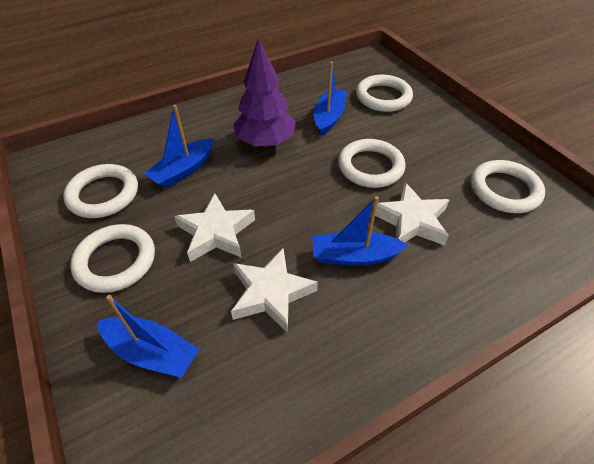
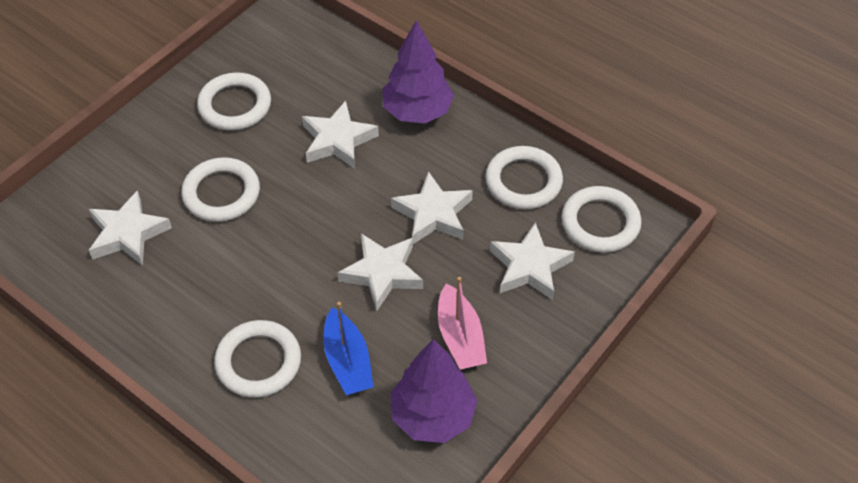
blue boat: [97,295,199,378] [144,105,213,189] [312,196,408,266] [314,62,347,136] = 4 -> [323,302,374,395] = 1
pink boat: none = 0 -> [438,277,487,370] = 1
purple tree: [233,38,296,147] = 1 -> [382,20,454,123] [390,339,478,443] = 2
white star: [174,193,255,262] [231,248,318,333] [375,183,449,245] = 3 -> [89,190,172,266] [302,101,379,169] [338,233,423,311] [391,171,473,244] [490,222,575,300] = 5

